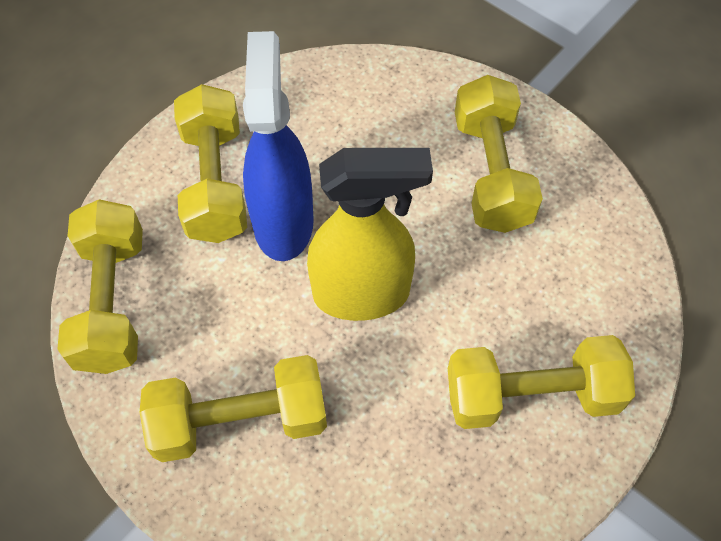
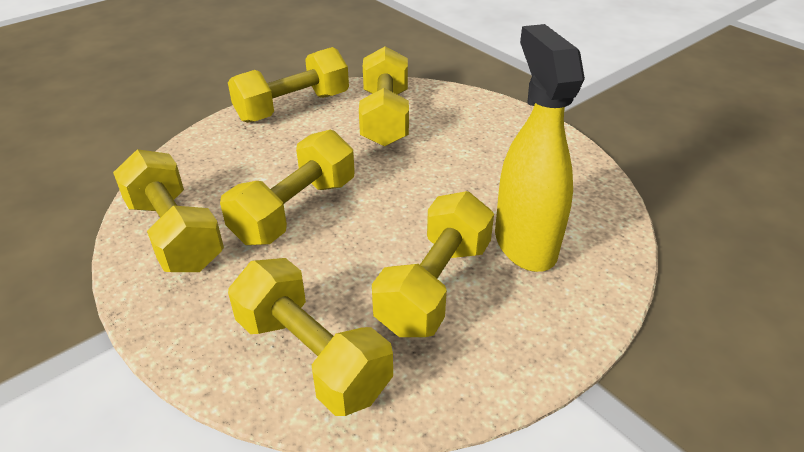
blue spray bottle: [243,31,314,261] = 1 -> none = 0
yellow dumbbell: [57,199,143,374] [140,355,327,462] [174,84,247,243] [448,335,635,429] [455,75,543,233] = 5 -> [113,149,224,272] [220,130,355,245] [228,47,349,123] [228,258,393,416] [359,46,409,147] [372,191,494,337] = 6

